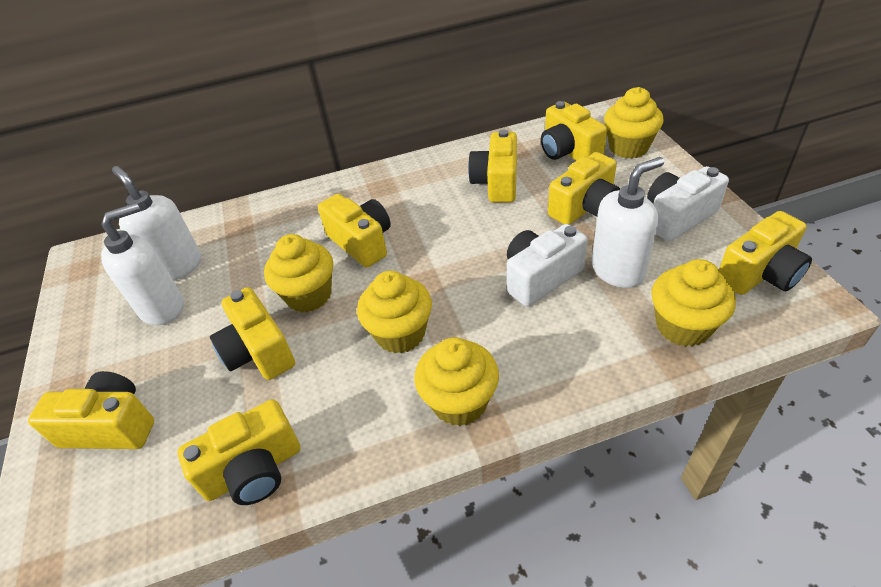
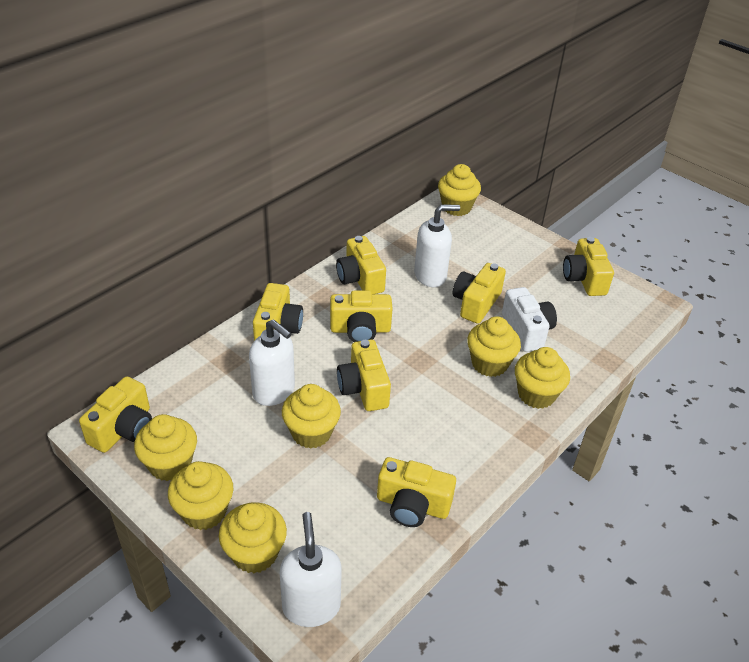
white camera: [507,224,588,307] [647,166,729,241] = 2 -> [502,287,557,352] = 1
yellow cupcake: [264,234,333,312] [357,271,432,354] [414,337,499,426] [604,87,664,159] [651,259,736,347] = 5 -> [134,414,197,481] [168,461,234,530] [219,502,287,573] [282,384,341,449] [438,164,481,216] [467,316,521,377] [515,347,570,409] = 7

